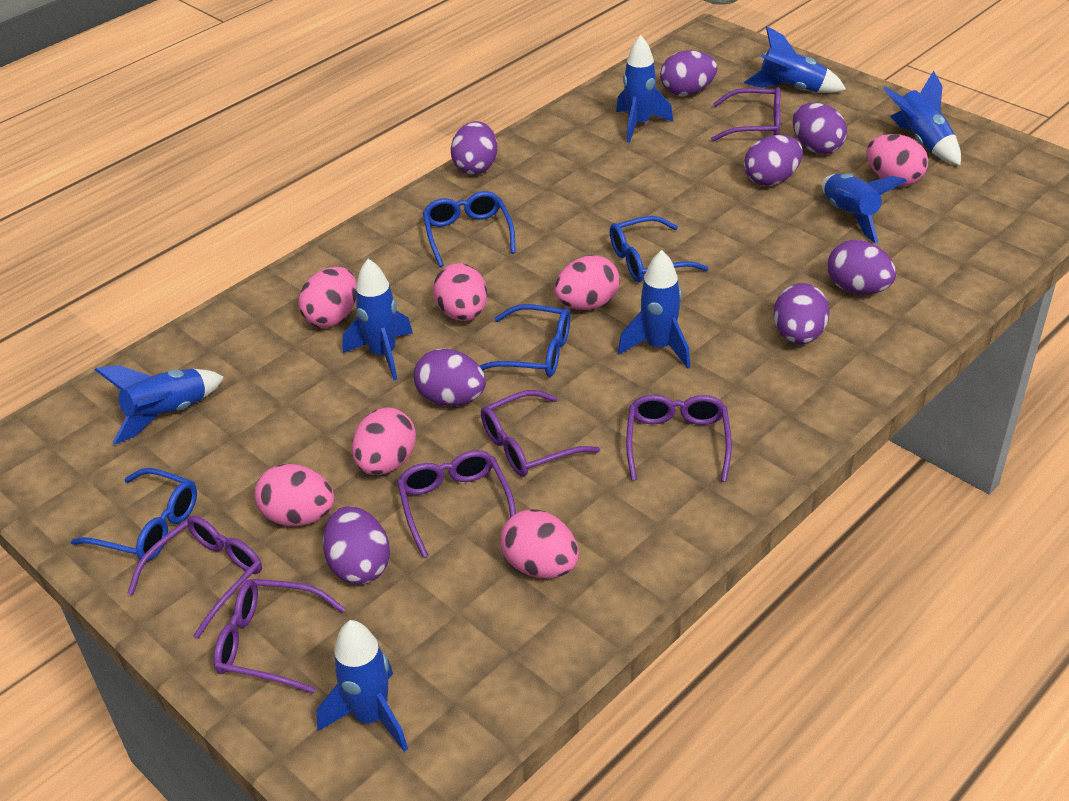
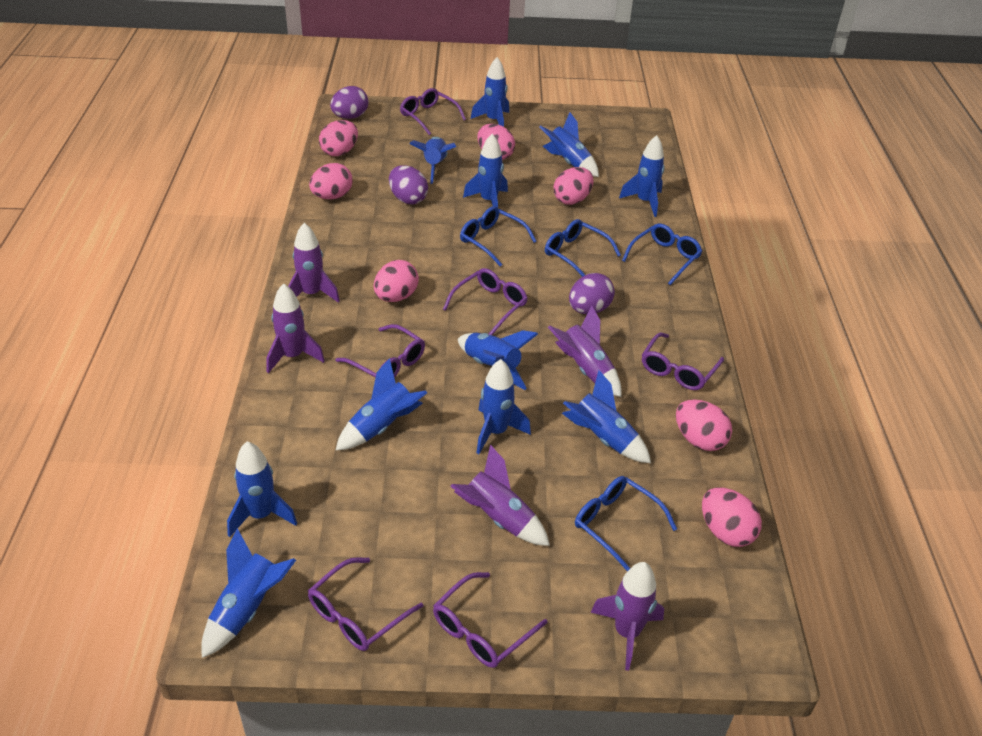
blue rocket: [95,365,224,445] [317,620,408,752] [342,259,413,380] [616,35,673,143] [618,250,690,368] [744,26,846,93] [822,173,907,244] [883,71,961,166] = 8 -> [201,528,296,658] [227,441,297,537] [336,358,427,450] [409,137,456,184] [458,330,538,390] [463,134,508,208] [471,57,509,127] [476,359,531,454] [539,112,599,177] [562,370,651,463] [619,135,665,217] = 11
purple egg: [323,506,390,585] [413,349,486,406] [451,121,497,175] [660,50,718,96] [744,135,803,186] [774,283,830,344] [793,103,847,154] [827,240,896,295] = 8 -> [330,86,368,119] [389,165,428,204] [569,273,615,314] = 3
purple rocket: none = 0 -> [266,283,325,373] [288,223,340,303] [450,445,550,546] [548,305,621,397] [590,562,664,671] = 5

